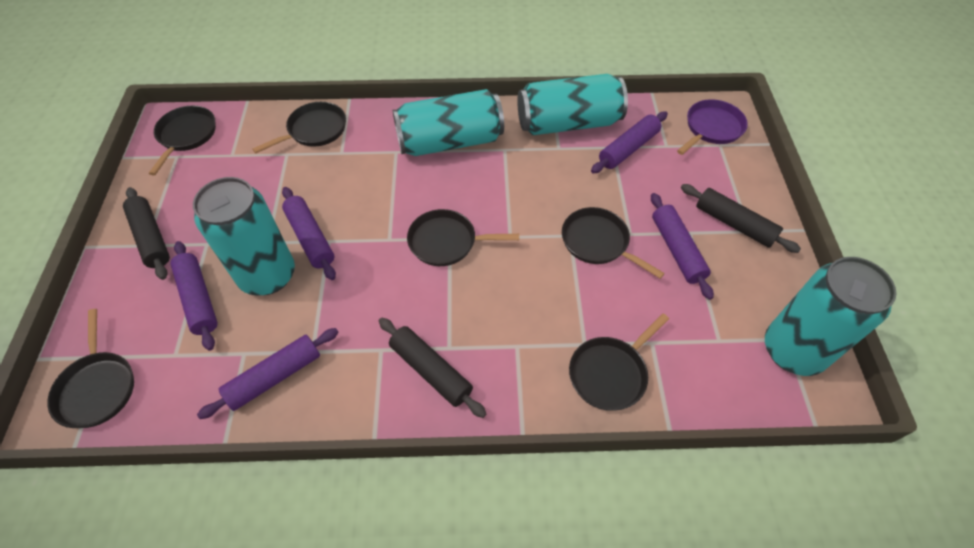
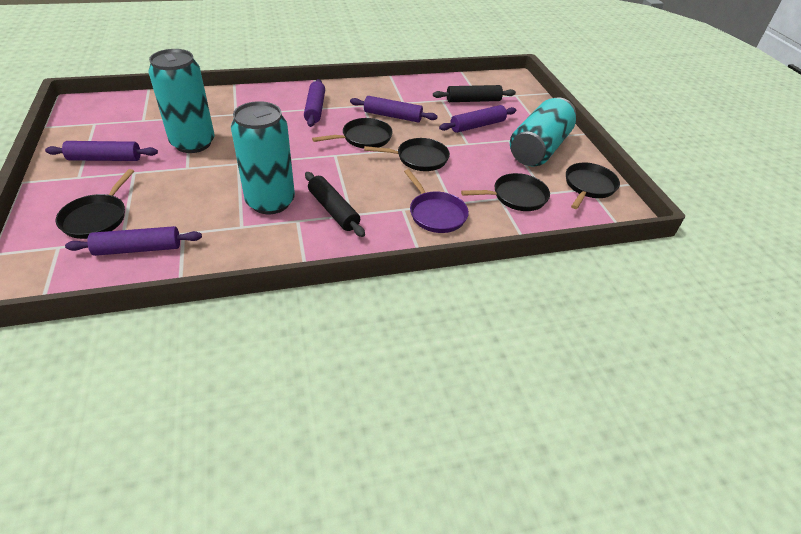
black pan: [47,309,134,428] [149,106,216,175] [253,102,346,153] [407,209,519,266] [562,207,665,279] [569,313,669,411] = 6 -> [55,169,134,239] [312,118,393,148] [364,138,450,171] [461,173,550,211] [566,163,620,209] = 5
black rolling pin: [123,187,170,280] [379,318,486,418] [681,184,801,253] = 3 -> [305,172,365,237] [433,85,516,102] = 2
turquoise can: [193,177,295,296] [393,89,504,156] [517,74,628,135] [765,257,896,376] = 4 -> [148,49,214,153] [231,101,295,214] [510,97,576,167] = 3

